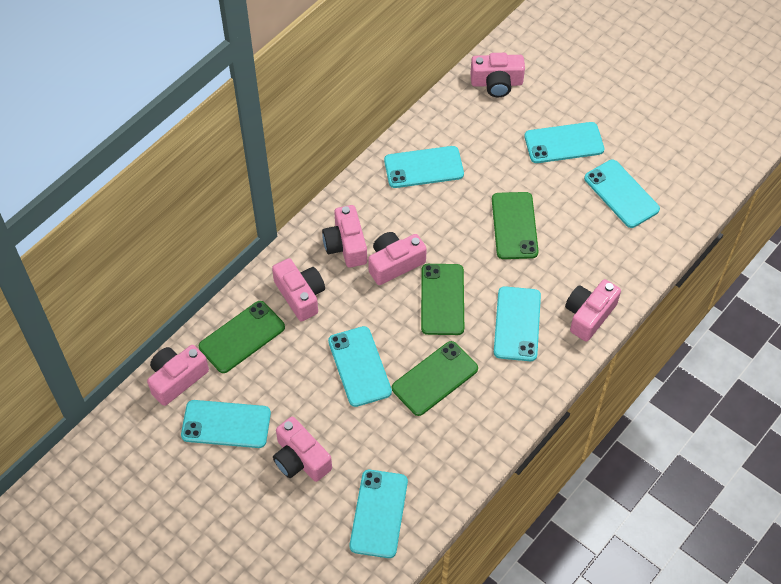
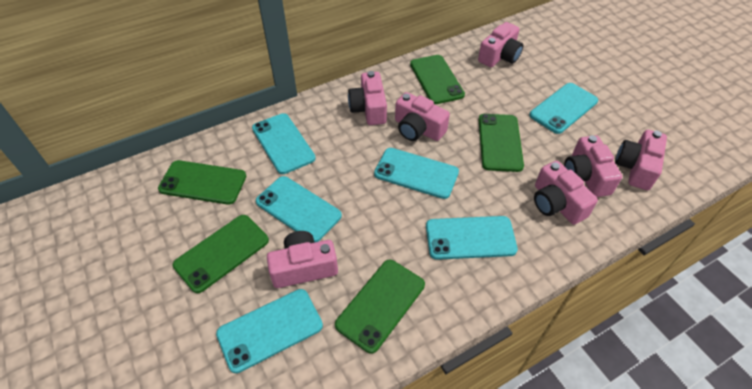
green phone: [199,301,285,373] [392,341,478,416] [421,264,464,335] [492,192,539,259] = 4 -> [158,160,246,205] [173,215,269,293] [335,260,425,354] [410,55,465,104] [479,114,524,172] = 5
turquoise phone: [181,400,271,448] [328,326,392,407] [350,470,408,558] [384,146,464,188] [494,286,541,361] [524,122,604,163] [584,160,660,228] = 7 -> [216,289,323,373] [252,113,316,174] [256,176,342,243] [374,148,459,199] [426,216,518,260] [529,83,598,134] = 6

